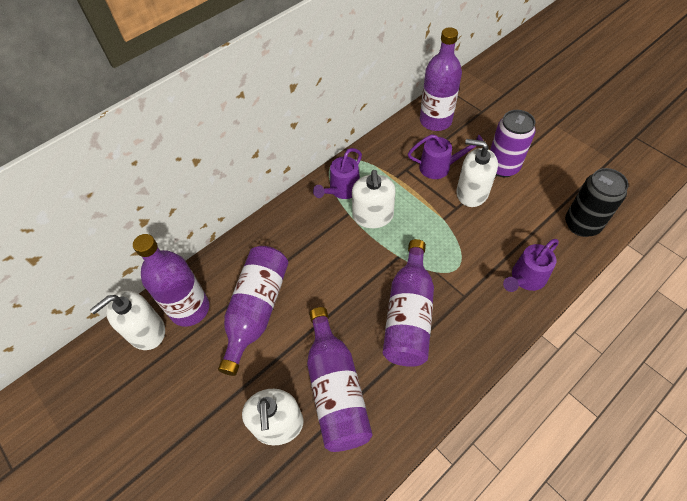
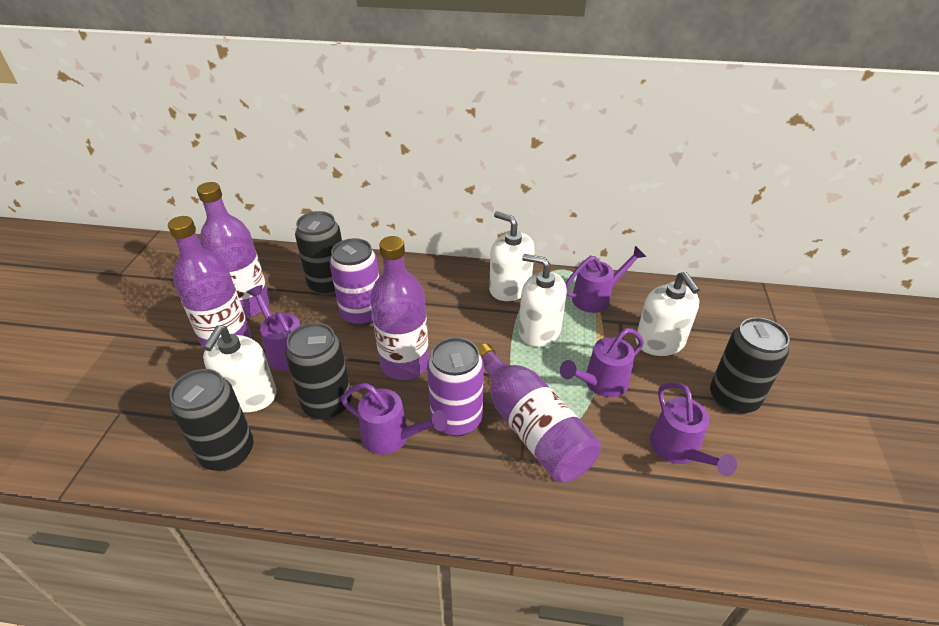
black can: [565,168,629,237] = 1 -> [170,369,254,471] [285,322,352,420] [295,211,342,296] [710,317,790,415] = 4
purple bottle: [133,234,209,327] [218,246,288,376] [307,307,372,452] [382,239,434,367] [420,27,462,131] = 5 -> [168,216,251,351] [197,182,270,318] [370,236,429,380] [477,344,601,482] = 4
purple can: [490,110,536,177] = 1 -> [329,238,379,326] [427,337,484,436] = 2
purple watering can: [313,148,362,199] [408,134,483,179] [503,239,559,292] = 3 -> [247,285,301,371] [341,383,447,455] [560,328,644,397] [565,246,646,313] [650,382,737,476] = 5

